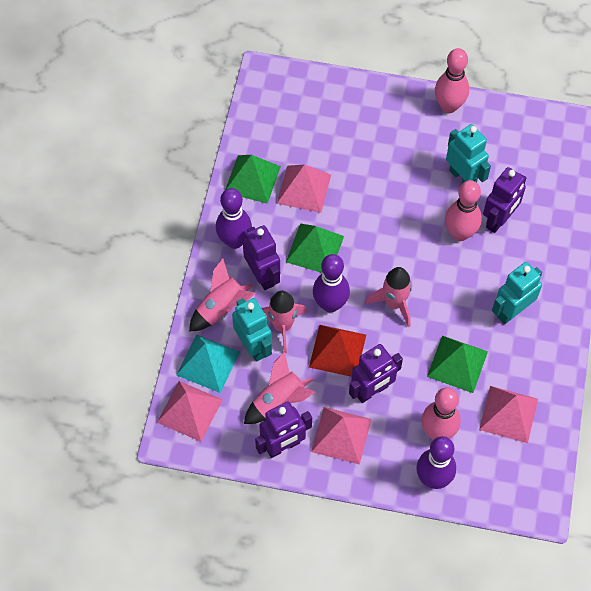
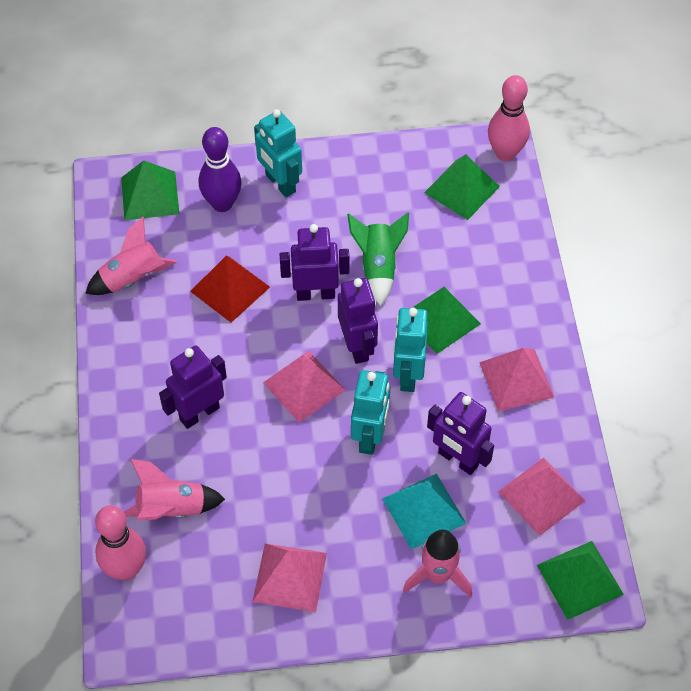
green pyramid: [225,155,281,204] [286,223,344,273] [427,336,488,393] = 3 -> [121,160,179,220] [412,287,481,354] [424,154,500,220] [537,541,624,620] = 4
green rocket: none = 0 -> [347,212,409,306] = 1
pink bowling pin: [421,387,461,440] [435,48,469,113] [445,180,482,241] = 3 -> [95,505,146,580] [488,75,530,161] = 2
pink rocket: [189,258,256,332] [244,351,316,424] [262,291,307,353] [366,267,412,327] = 4 -> [85,216,177,295] [124,459,225,521] [403,530,472,598] = 3
purple bowling pin: [216,188,252,249] [313,254,350,312] [416,436,456,489] = 3 -> [199,127,242,212] = 1

